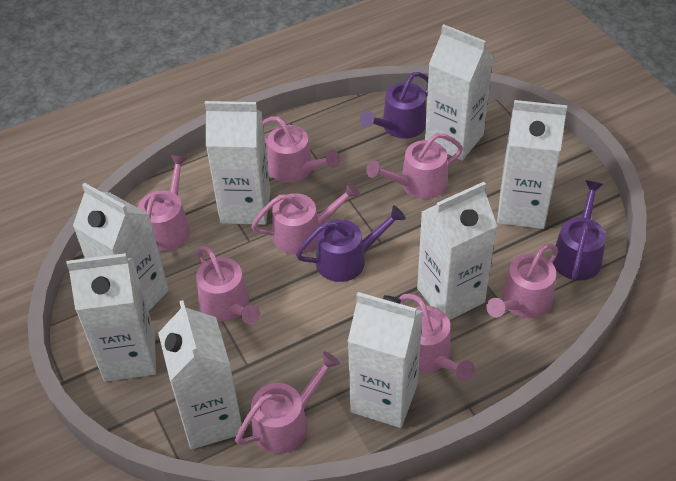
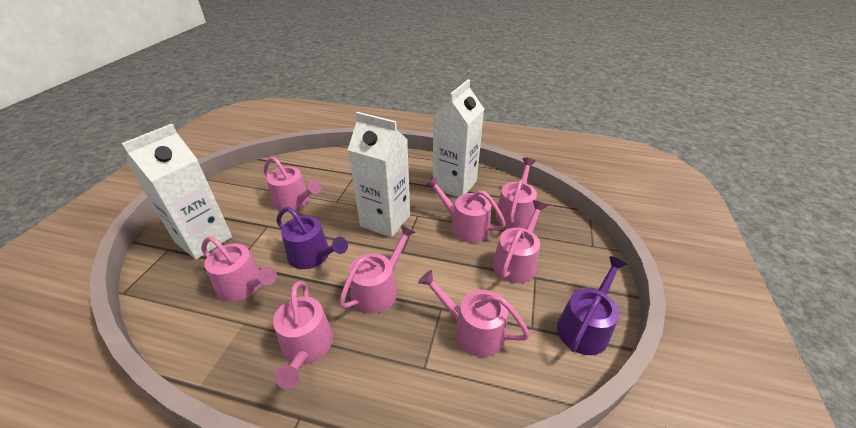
purple watering can: [296,205,405,282] [360,72,428,139] [553,180,606,281] = 3 -> [276,207,348,269] [557,256,628,355] = 2
white carton: [66,253,156,382] [73,183,169,311] [158,300,242,449] [205,101,271,225] [348,292,423,428] [417,182,497,320] [425,24,493,161] [497,100,567,229] = 8 -> [121,124,232,259] [348,112,410,238] [433,79,484,197] = 3

